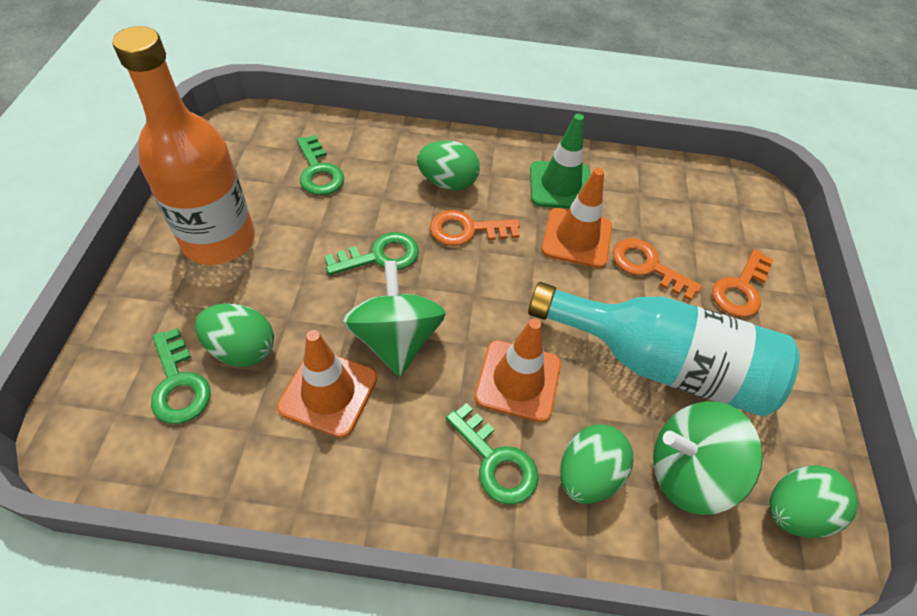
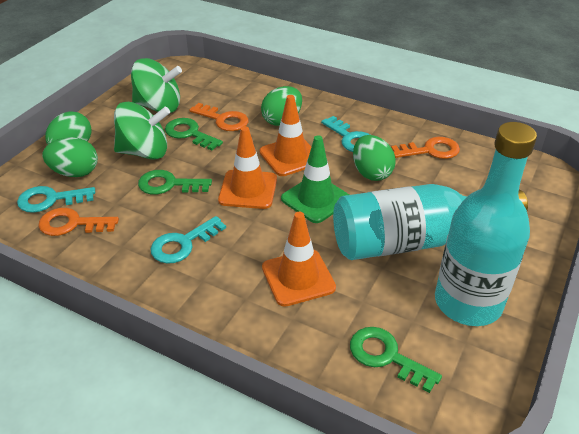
green key: [151,328,211,424] [297,135,344,195] [324,232,419,275] [446,403,539,505] = 4 -> [138,170,212,195] [165,118,223,151] [350,327,442,393] = 3
orange bottle: [112,26,255,265] = 1 -> none = 0
turquoise bottle: [528,282,800,416] = 1 -> [333,184,528,260] [435,122,537,326] = 2
turquoise key: none = 0 -> [17,186,95,213] [151,216,226,264] [321,116,370,152] = 3

